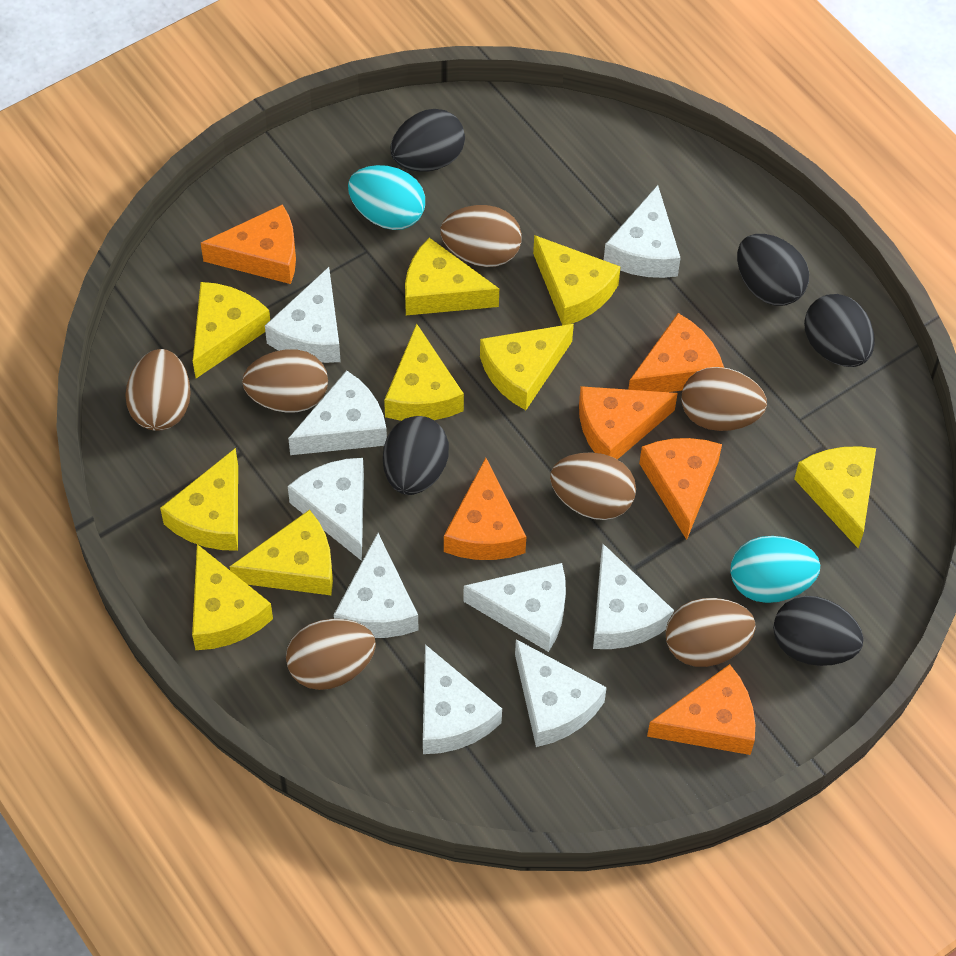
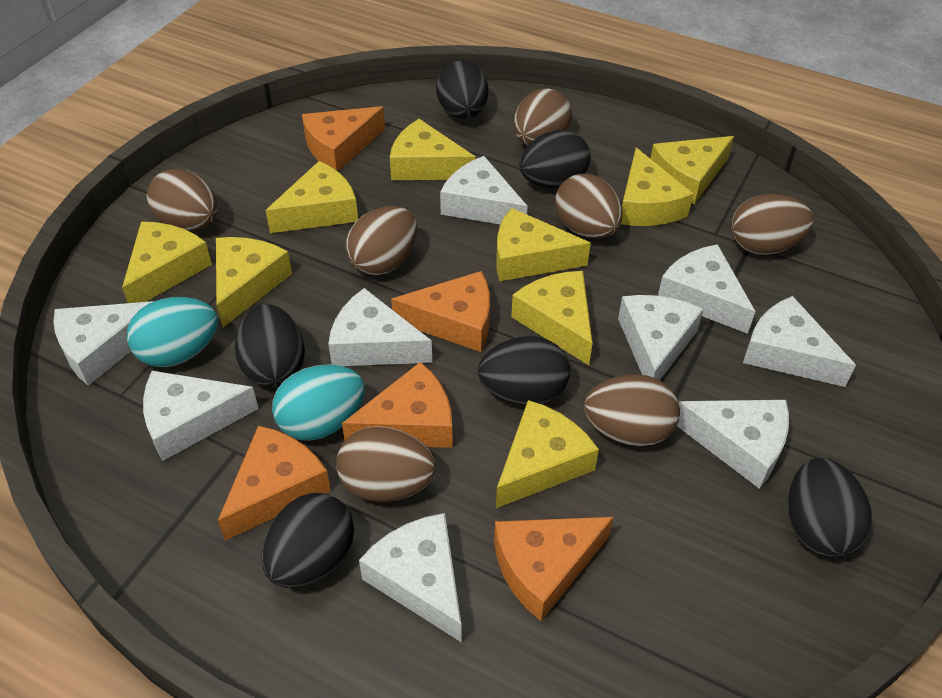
black egg: [383,416,449,495] [391,109,465,172] [737,234,809,306] [773,596,864,666] [804,294,875,367] = 5 -> [235,304,305,387] [262,493,354,588] [436,61,488,119] [478,336,570,405] [520,130,590,188] [788,458,872,558] = 6
orange cheese: [201,204,296,284] [444,458,526,560] [579,386,678,459] [628,313,724,392] [639,438,722,540] [647,664,755,755] = 6 -> [218,426,331,541] [302,106,385,171] [342,362,453,448] [391,271,490,352] [494,517,614,621] = 5

